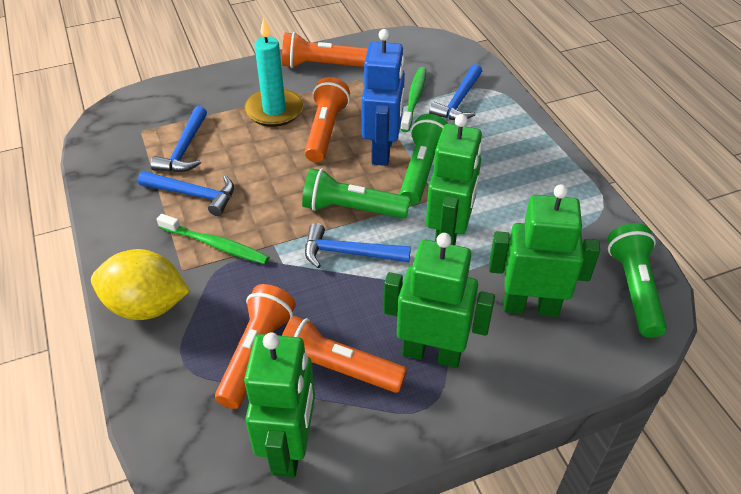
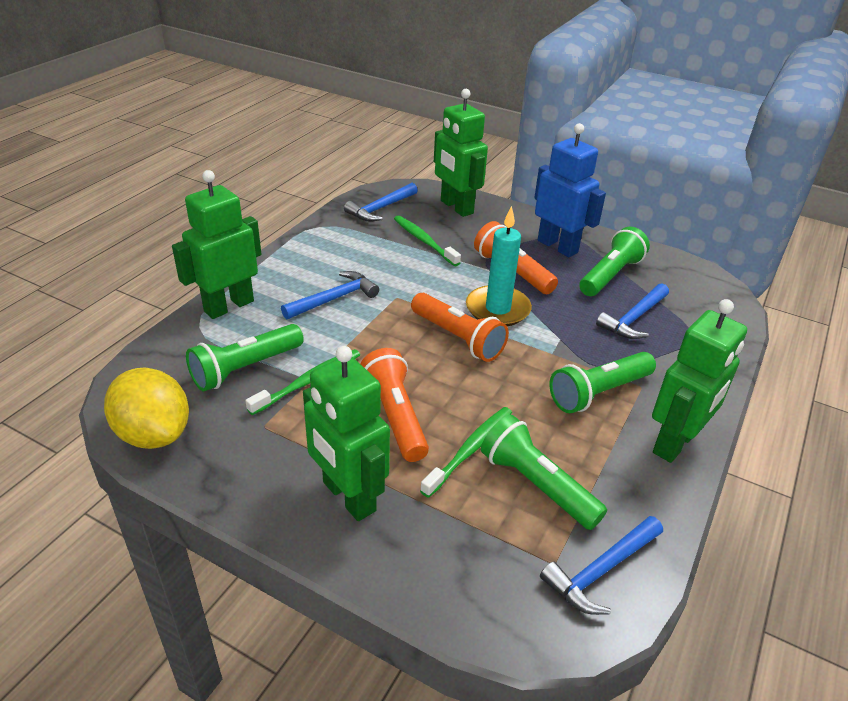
green flashlight: [302,168,411,219] [399,114,448,205] [607,223,667,338] = 3 -> [186,324,304,391] [481,415,607,530] [549,352,656,413] [579,227,650,296] = 4
green toothbrush: [157,214,269,264] [401,67,426,132] = 2 -> [245,349,360,415] [394,215,461,266] [420,407,512,498] = 3
orange flashlight: [215,284,296,409] [282,32,368,68] [282,316,407,393] [305,77,350,162] = 4 -> [361,348,429,462] [411,293,509,362] [474,221,558,294] = 3

